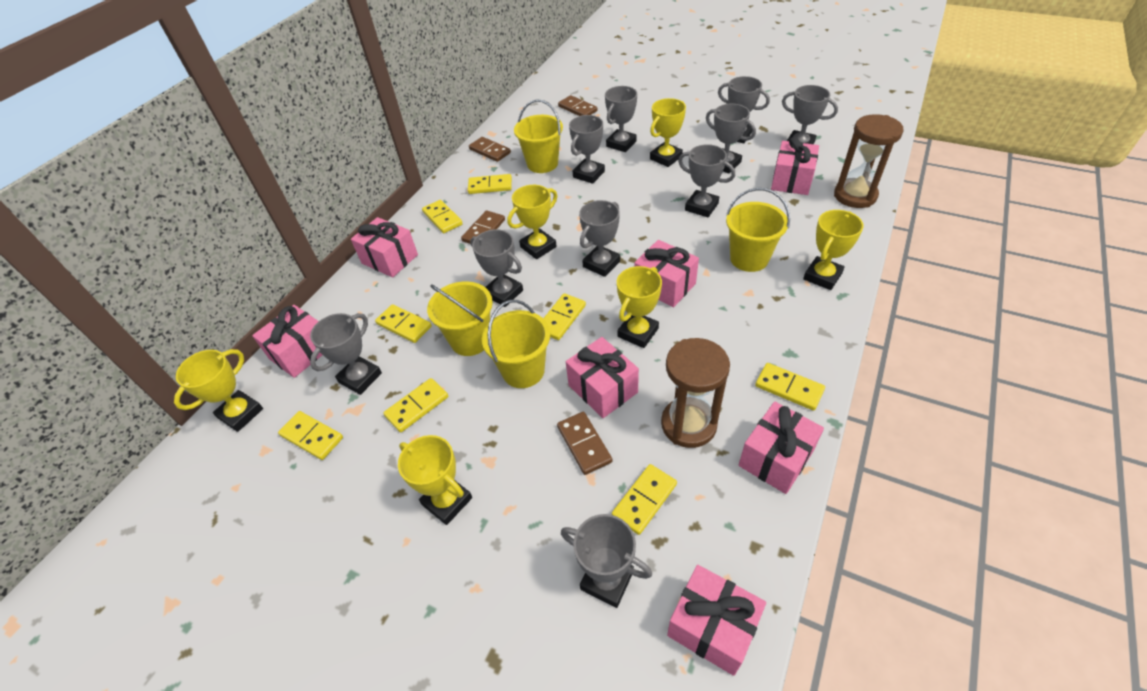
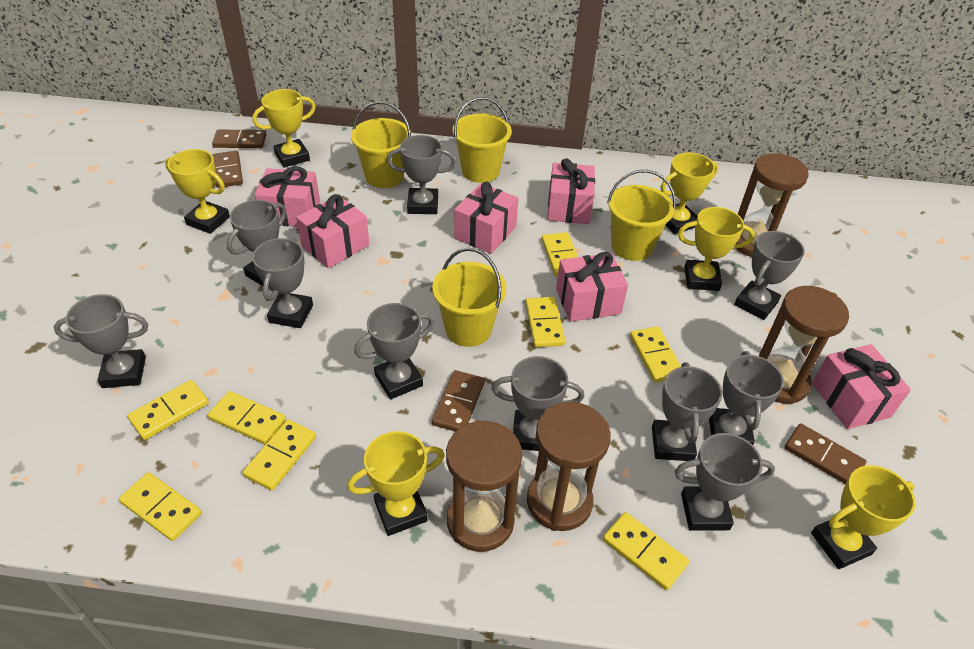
brown hourglass: [661,338,730,448] [834,114,904,208] = 2 -> [446,420,522,552] [527,402,611,531] [736,153,809,257] [759,286,849,404] = 4
pink gift: [252,305,322,378] [351,217,418,277] [566,337,639,418] [635,240,699,307] [667,565,766,676] [738,401,824,494] [771,137,819,195] = 7 -> [255,166,320,227] [296,194,369,268] [454,182,518,254] [547,159,595,224] [556,252,628,322] [812,344,911,429] = 6

